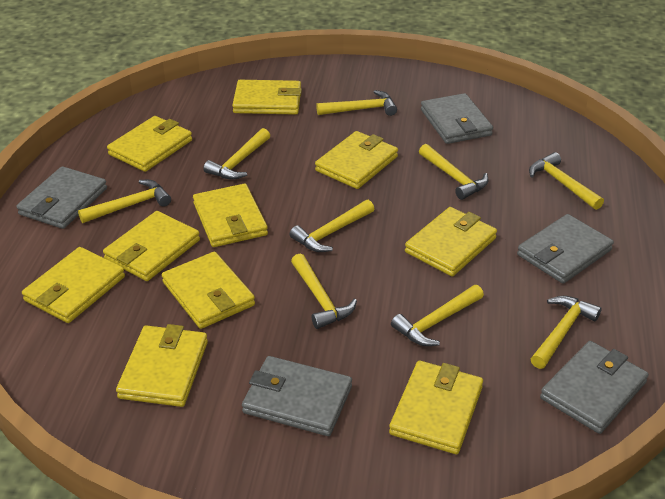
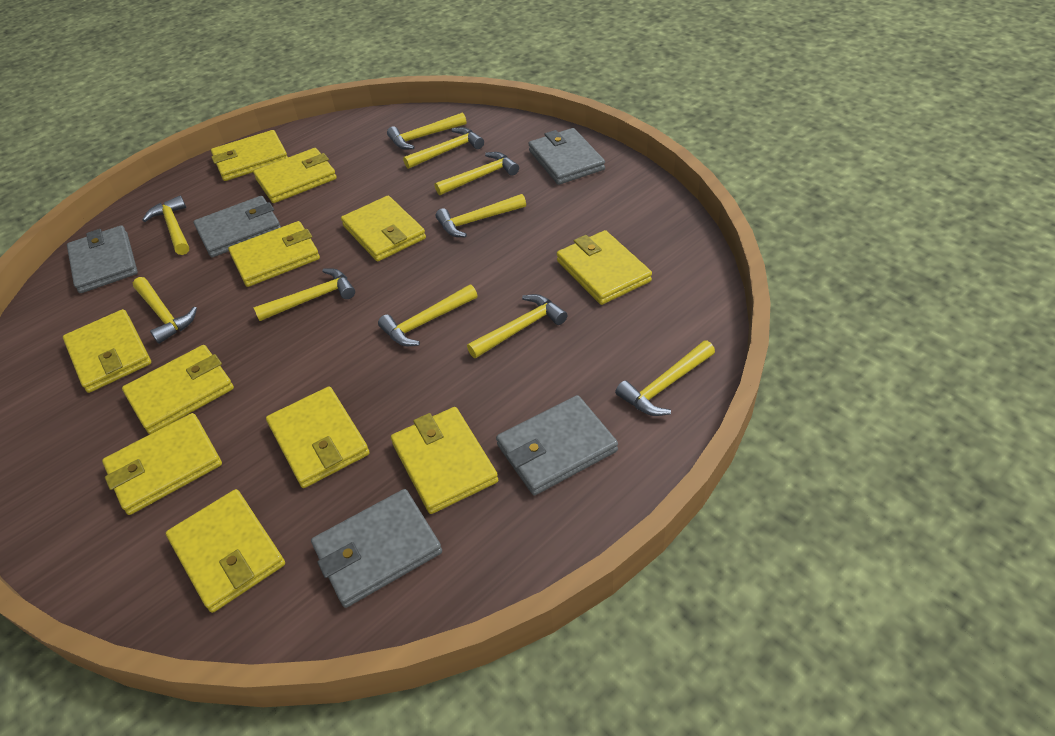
yellow hammer: [78,180,171,223] [203,128,270,179] [290,200,374,252] [291,254,357,329] [316,90,397,116] [391,285,484,346] [419,144,489,200] [529,152,604,210] [531,296,602,369] = 9 -> [133,277,197,344] [142,195,189,255] [253,268,355,321] [378,284,477,346] [387,112,467,150] [403,127,484,169] [435,152,519,195] [436,194,526,237] [467,294,567,358] [615,341,715,416] = 10
yellow wallet: [22,247,125,323] [103,211,200,281] [107,116,192,172] [116,324,208,407] [162,252,255,329] [193,184,268,247] [232,80,302,115] [315,131,398,189] [389,360,483,454] [405,207,497,276] = 10 -> [63,309,151,393] [102,413,222,515] [122,345,234,434] [166,489,285,613] [211,130,288,181] [228,221,320,287] [253,148,337,203] [266,387,370,488] [341,196,426,261] [391,407,498,514] [557,230,652,305] = 11

